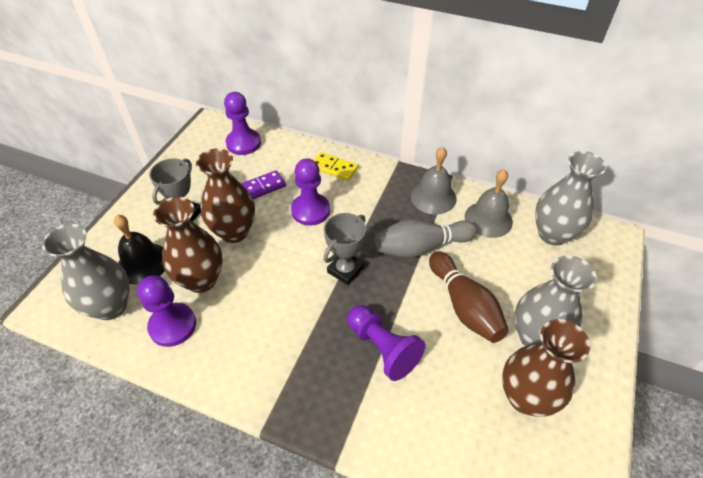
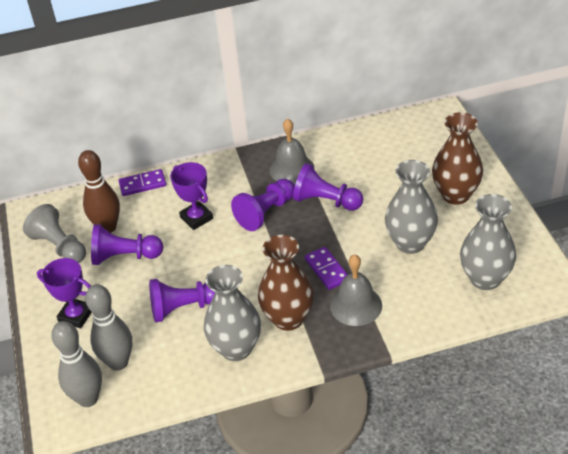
black bell: [114,215,165,285] = 1 -> none = 0
brown vase: [153,197,223,293] [196,148,255,243] [502,319,590,417] = 3 -> [258,235,314,331] [432,112,483,205] = 2
grey bowling pin: [375,219,477,258] = 1 -> [51,321,102,407] [85,284,132,371] = 2
grey pawn: none = 0 -> [23,204,86,263] = 1
grey trophy: [149,158,201,222] [323,213,366,285] = 2 -> none = 0
purple domino: [241,170,286,199] = 1 -> [119,169,166,196] [305,247,348,290] = 2
purple trophy: none = 0 -> [37,258,92,328] [170,162,213,230] = 2
yellow domino: [314,152,358,181] = 1 -> none = 0

